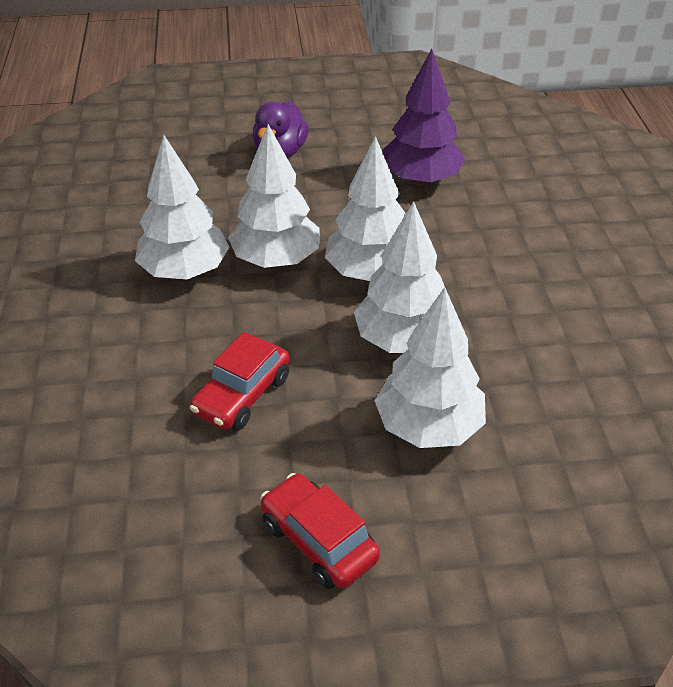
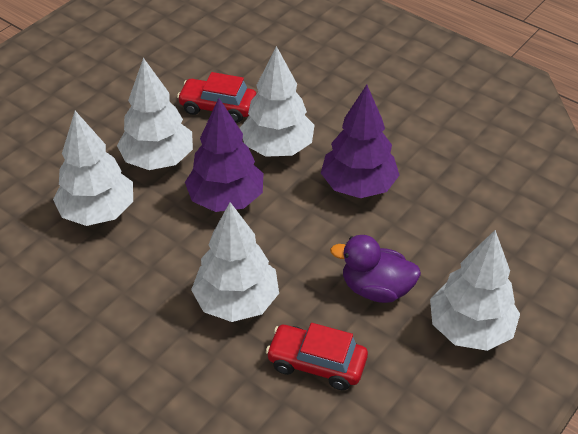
purple tree: [383,49,465,185] = 1 -> [185,98,263,212] [321,85,400,198] = 2

